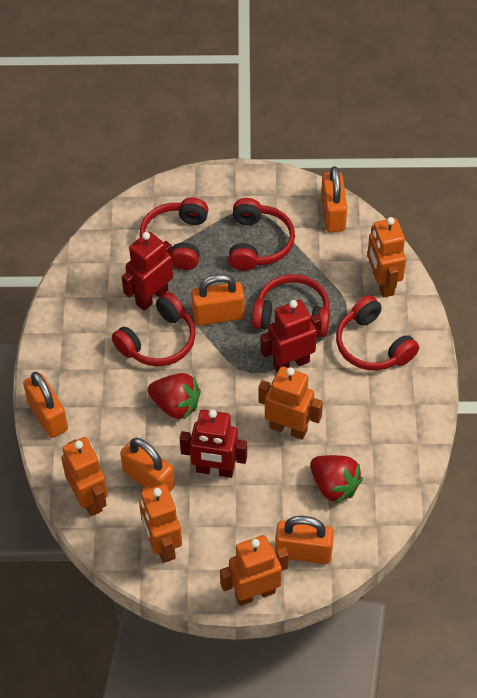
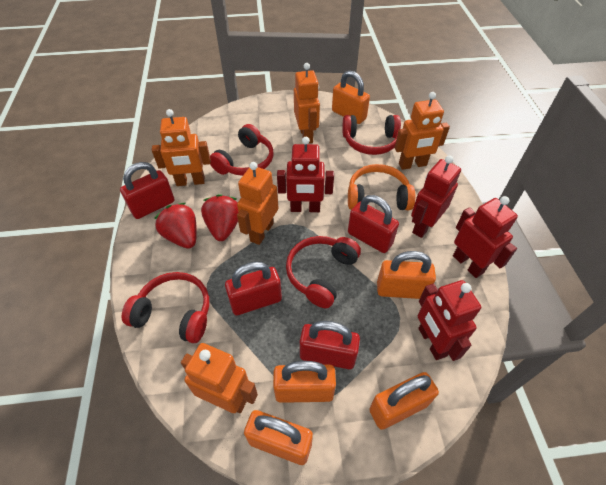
orange headphones: none = 0 -> [348,164,415,210] = 1
red headphones: [112,292,196,366] [140,198,209,270] [228,198,295,271] [252,274,330,337] [336,295,419,370] = 5 -> [122,272,209,343] [210,124,273,176] [286,236,361,308] [342,115,401,155] = 4
red padlock: none = 0 -> [120,162,175,219] [225,262,282,315] [300,321,360,369] [348,195,399,253] = 4
red robot: [122,231,173,311] [180,410,247,478] [260,300,322,373] = 3 -> [277,137,334,212] [411,155,461,238] [418,280,481,361] [453,196,518,278] = 4

